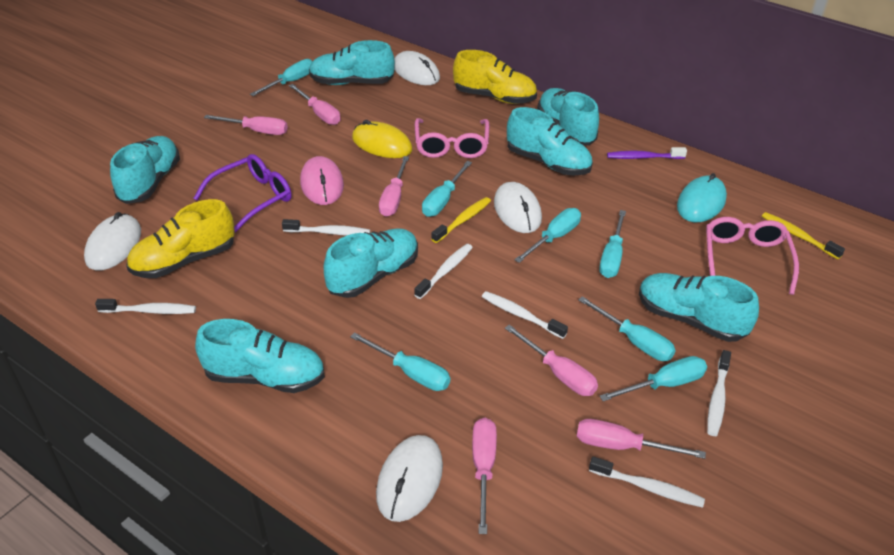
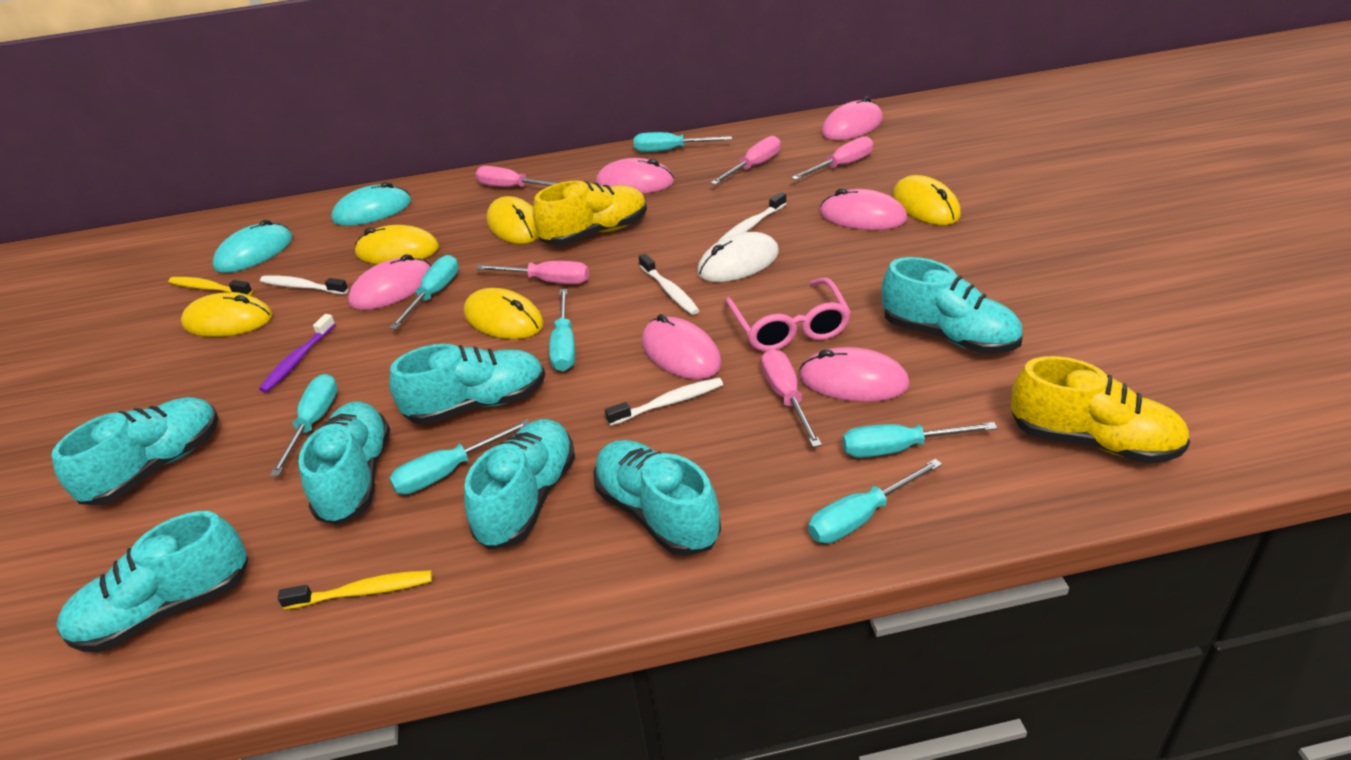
pink glasses: [415,118,489,158] [706,217,799,295] = 2 -> [725,278,851,352] = 1
pink mouse: [300,156,344,205] = 1 -> [348,254,431,310] [596,158,674,194] [642,314,721,380] [799,347,910,402] [820,188,907,230] [821,97,883,140] = 6
pink screwdriver: [204,115,288,135] [289,84,340,125] [379,156,409,217] [472,418,497,534] [505,325,598,396] [577,419,706,459] = 6 -> [476,166,558,187] [476,261,589,284] [710,136,781,185] [761,349,822,447] [791,136,874,180] = 5
purple glasses: [193,154,291,233] = 1 -> none = 0
turquoise mouse: [677,173,727,222] = 1 -> [212,219,292,273] [332,182,411,226] = 2
white mouse: [84,212,141,270] [376,435,443,522] [394,51,440,85] [494,182,542,233] = 4 -> [697,232,779,282] = 1
white toothbrush: [95,299,196,314] [282,219,370,236] [414,244,473,299] [482,291,568,339] [589,457,705,508] [707,350,731,436] = 6 -> [260,275,348,295] [605,377,723,426] [639,253,700,315] [718,192,787,241] = 4
yellow mouse: [352,120,412,158] = 1 -> [181,293,273,337] [355,225,439,264] [464,288,544,339] [487,196,539,244] [893,175,961,225] = 5

